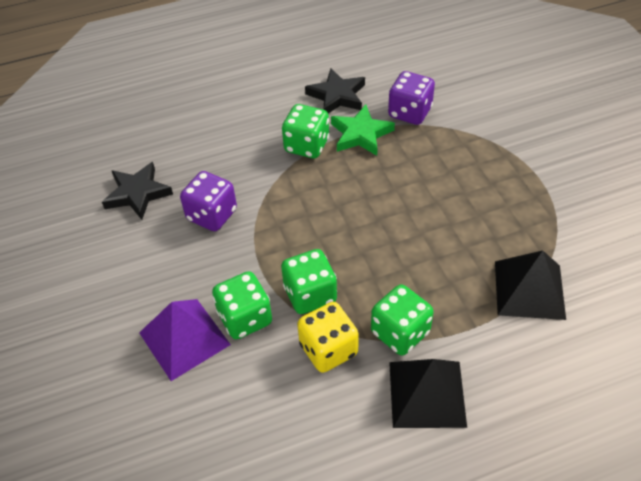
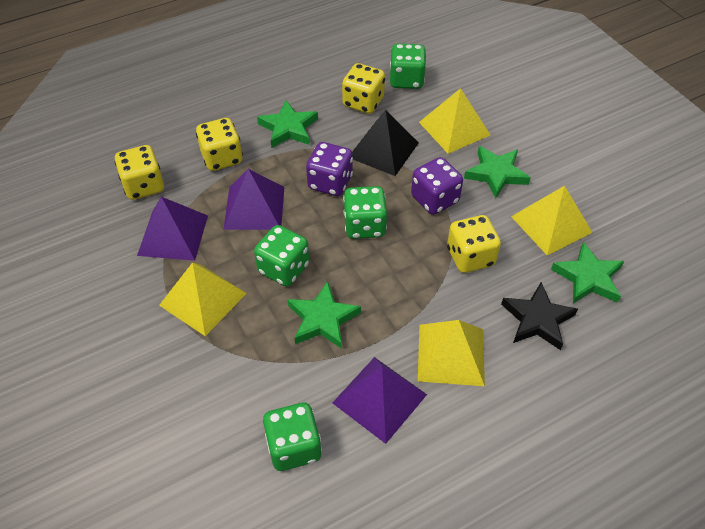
black pyramid: [389,359,467,428] [495,251,566,320] = 2 -> [352,110,419,176] = 1
black star: [102,162,173,220] [305,68,365,114] = 2 -> [501,282,578,350] = 1
green star: [331,104,395,156] = 1 -> [257,100,318,148] [288,281,361,349] [464,146,531,198] [551,242,624,303] = 4
purple pyramid: [139,299,231,381] = 1 -> [137,197,208,261] [223,169,284,230] [333,357,427,444] = 3
yellow dice: [297,302,359,373] = 1 -> [114,145,164,200] [196,118,243,171] [342,63,385,114] [447,215,501,273] = 4
yellow pyramid: none = 0 -> [159,262,247,336] [418,320,485,386] [419,88,490,154] [511,186,593,256] = 4

